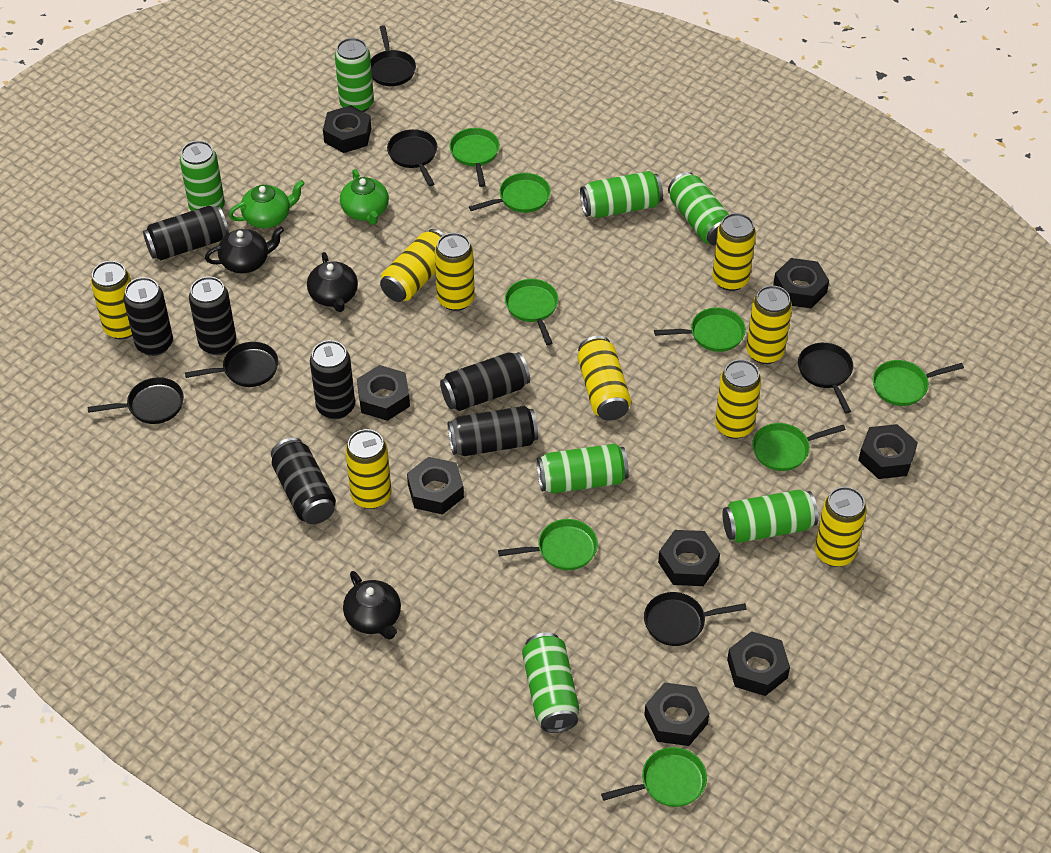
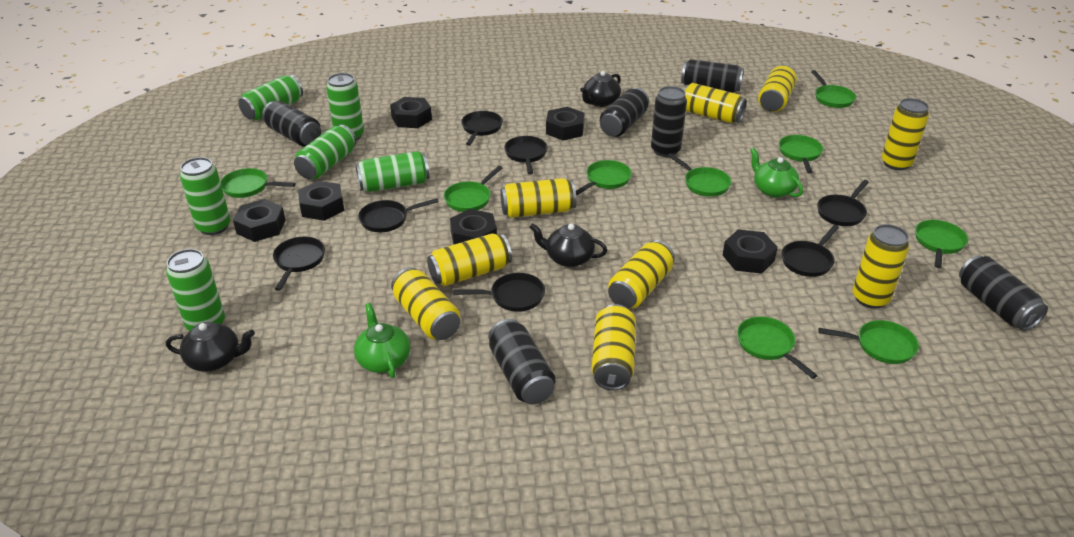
black can: [124,277,173,356] [143,206,229,260] [189,277,236,355] [271,438,336,524] [310,340,355,419] [440,352,530,411] [448,406,538,456] = 7 -> [262,101,321,147] [489,319,556,404] [600,88,649,137] [651,86,687,157] [681,59,744,93] [959,255,1048,331] = 6
black nut: [323,105,371,153] [357,365,410,421] [407,457,464,515] [644,682,709,746] [658,530,720,586] [727,631,790,696] [773,258,829,308] [858,424,918,479] = 8 -> [233,199,285,242] [298,181,344,221] [390,97,432,128] [450,209,497,245] [546,107,584,141] [723,229,778,274] = 6
black pan: [87,377,184,424] [185,342,279,387] [371,25,416,86] [387,129,437,186] [644,592,747,646] [798,343,853,414] = 6 -> [273,237,325,291] [358,198,439,232] [454,273,545,312] [461,111,503,146] [504,136,548,175] [782,225,839,277] [817,180,869,226] = 7
green can: [180,141,225,211] [335,38,374,112] [522,632,579,733] [537,444,629,493] [580,171,663,218] [668,172,729,245] [722,490,818,543] = 7 -> [166,249,225,331] [180,157,231,235] [238,75,303,120] [294,125,356,179] [326,73,364,141] [355,151,430,192] = 6
green pan: [449,128,500,187] [469,173,551,213] [498,519,598,570] [505,279,558,345] [601,747,707,807] [654,307,746,352] [752,423,846,471] [873,360,964,406] = 8 -> [220,168,296,198] [444,166,502,212] [576,160,632,195] [667,153,731,197] [737,316,818,379] [779,135,823,173] [811,70,856,108] [818,320,919,364] [915,220,968,268] = 9

